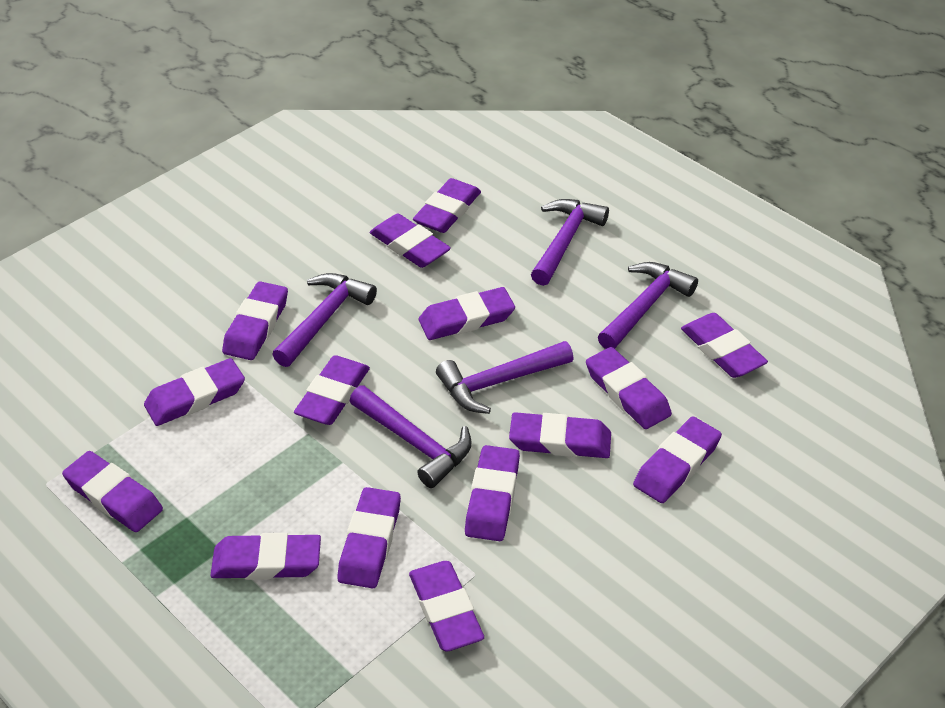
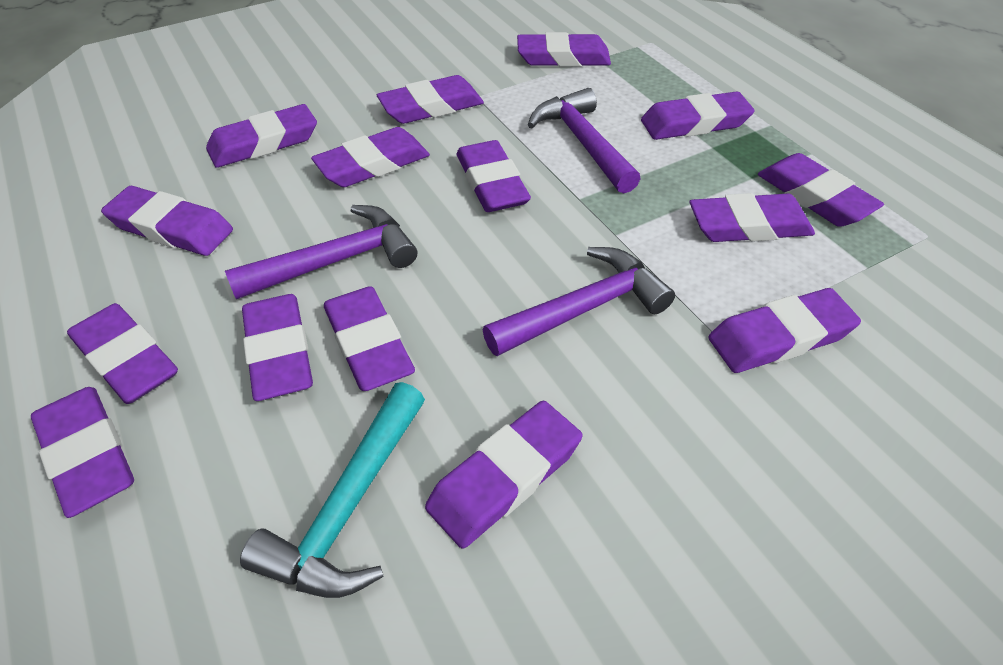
purple hammer: [272,273,377,367] [350,385,472,488] [436,341,574,414] [531,199,609,286] [598,262,698,349] = 5 -> [225,205,417,299] [483,247,675,356] [528,88,640,194] = 3
turquoise hammer: none = 0 -> [240,382,425,598] = 1

